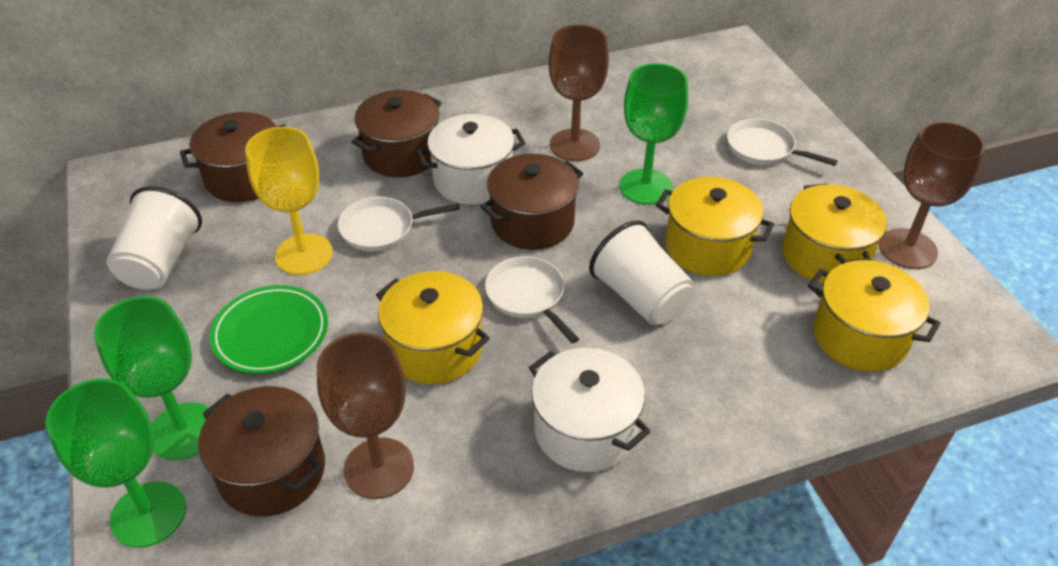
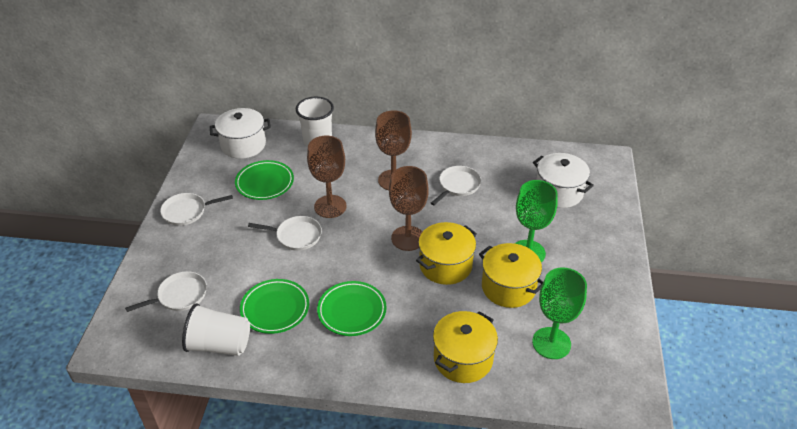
brown pot: [180,112,286,202] [198,386,325,517] [352,90,442,177] [480,154,583,250] = 4 -> none = 0
green goblet: [45,378,186,548] [94,296,209,460] [620,63,688,205] = 3 -> [515,180,558,262] [532,268,587,359] = 2
green plate: [210,285,328,374] = 1 -> [235,160,294,200] [240,279,309,334] [317,281,387,336] = 3
white pan: [338,197,460,252] [485,256,579,343] [727,119,838,166] = 3 -> [125,271,207,312] [160,193,233,226] [248,216,322,251] [431,166,481,205] = 4
yellow goblet: [245,127,333,275] = 1 -> none = 0
yellow pot: [376,271,490,384] [656,177,774,276] [782,184,887,284] [808,260,941,372] = 4 -> [416,222,477,285] [433,311,498,383] [479,243,543,308] = 3

